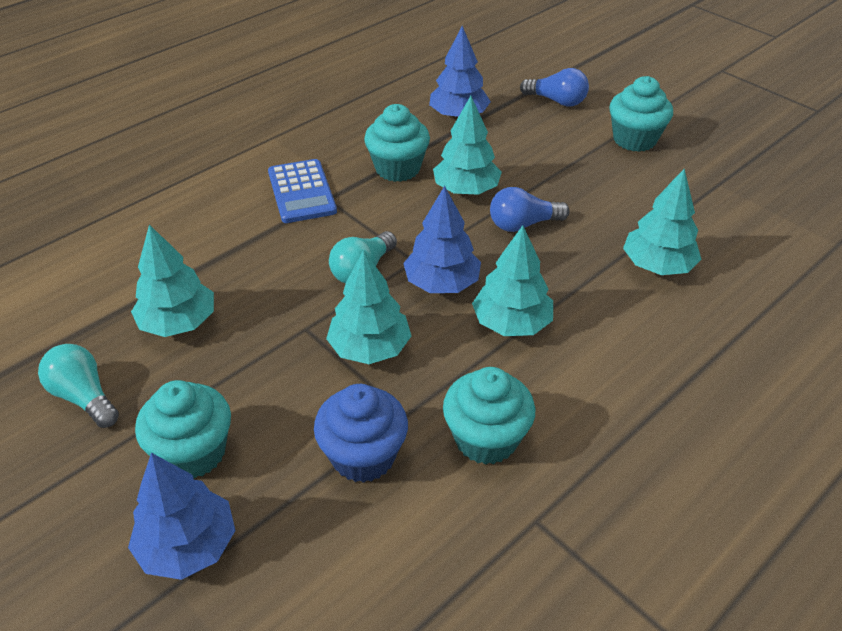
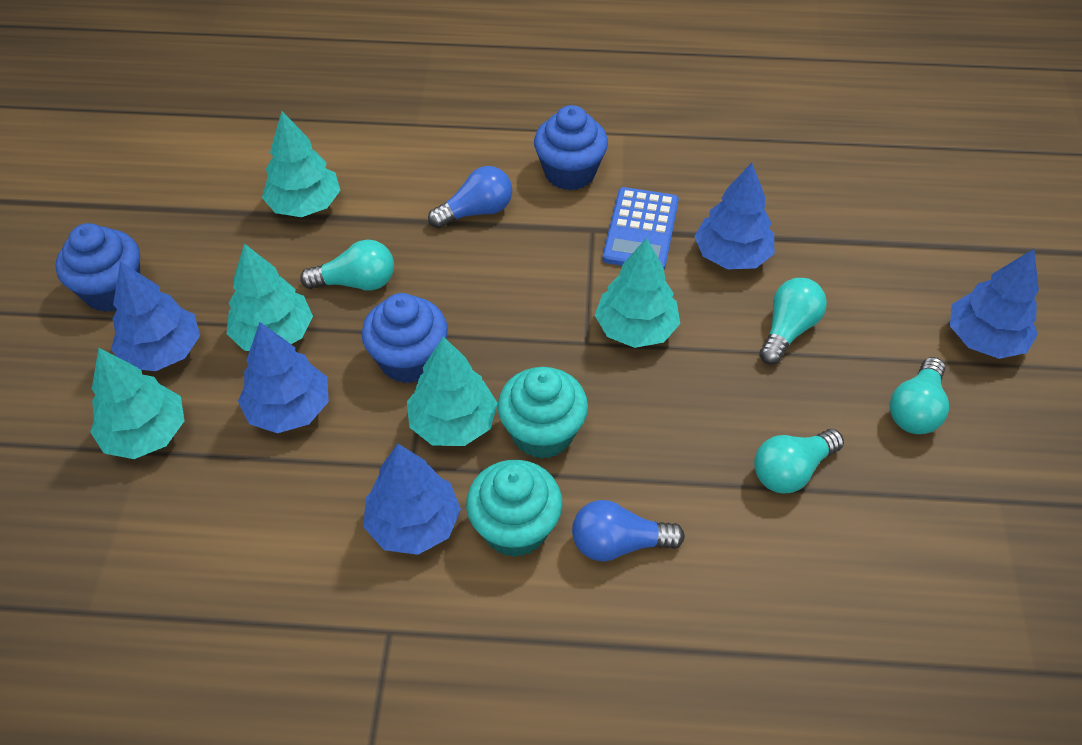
blue cupcake: [314,384,408,483] = 1 -> [56,223,140,312] [362,293,448,383] [534,105,608,191] = 3
blue tree: [128,453,236,580] [403,186,481,293] [429,26,491,119] = 3 -> [111,261,200,371] [238,322,329,433] [363,444,461,555] [694,163,774,269] [950,249,1039,359] = 5
turquoise cupcake: [135,380,231,479] [364,104,430,182] [443,367,535,465] [609,76,673,152] = 4 -> [466,460,563,557] [498,367,588,459] = 2
turquoise light bulb: [38,344,119,428] [329,231,397,283] = 2 -> [300,240,394,291] [754,429,844,494] [759,278,827,365] [890,357,949,434] = 4

